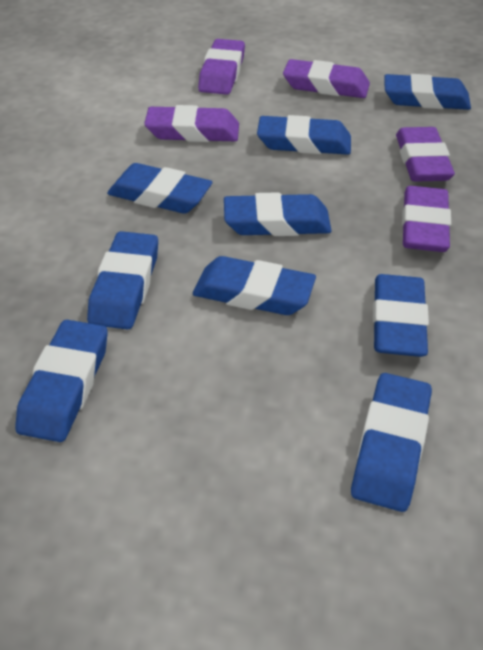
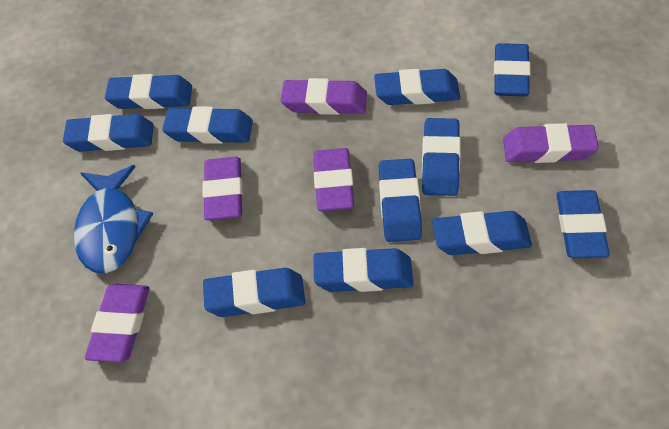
blue eraser: [15,320,108,442] [87,231,158,329] [107,163,212,214] [193,256,316,315] [224,192,331,236] [257,115,351,155] [351,373,432,512] [373,274,429,357] [384,74,471,110] = 9 -> [63,114,153,152] [105,74,192,109] [162,106,253,144] [203,268,306,317] [313,248,413,292] [374,69,460,105] [379,159,422,242] [422,118,461,196] [432,211,532,255] [494,43,531,97] [556,190,610,258] = 11
blue fish: none = 0 -> [74,165,153,273] = 1

